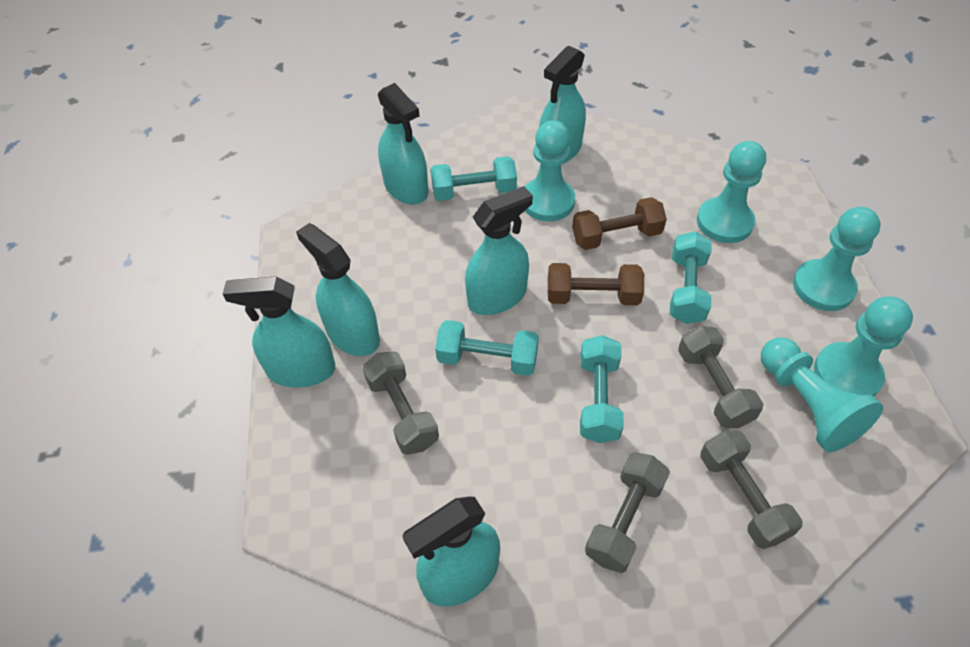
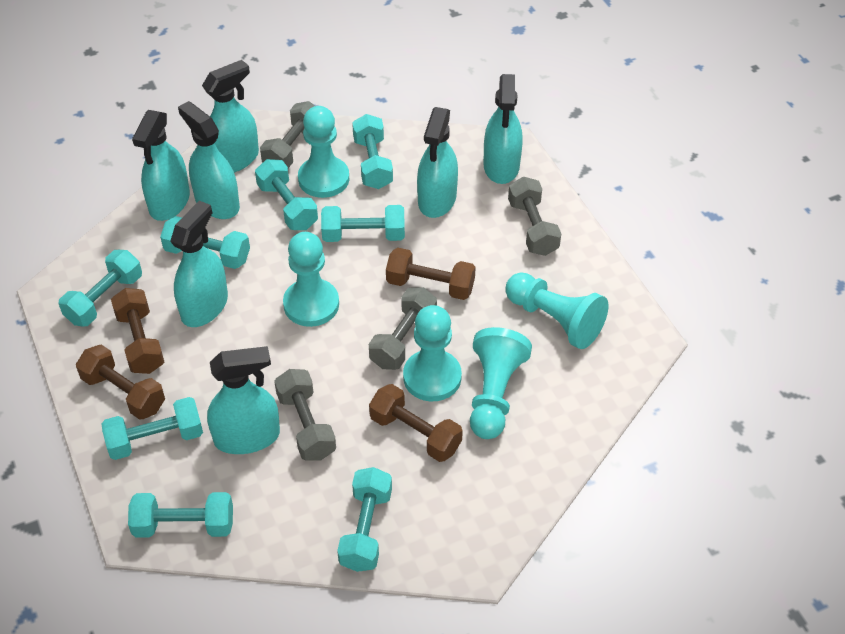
brown dumbbell: [548,263,644,305] [572,197,667,250] = 2 -> [76,345,165,420] [111,288,164,374] [369,384,463,462] [386,248,476,300] = 4
turquoise dumbbell: [431,156,517,201] [435,320,539,376] [580,335,624,443] [670,231,712,324] = 4 -> [58,250,142,327] [102,397,203,460] [128,492,233,538] [160,216,250,269] [255,159,318,230] [321,205,405,242] [337,467,392,572] [352,114,393,189] = 8
turquoise spray bottle: [223,276,335,388] [296,223,380,356] [378,83,428,204] [402,496,500,606] [465,186,533,315] [539,46,586,164] = 6 -> [132,110,190,221] [170,201,228,327] [178,101,240,219] [202,60,259,173] [207,346,280,454] [417,107,458,218] [483,74,523,184] = 7

